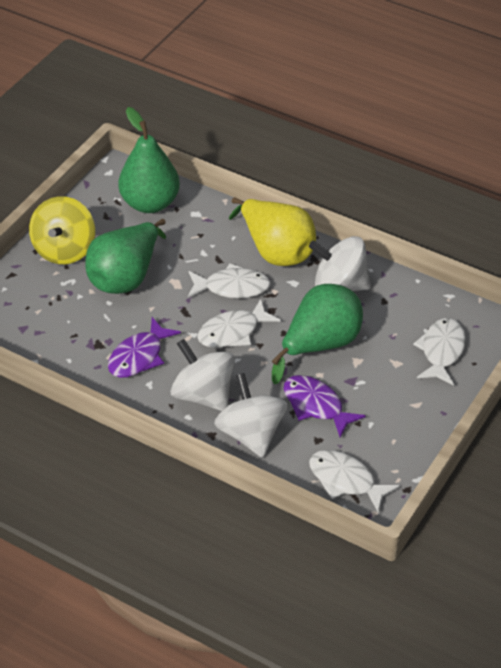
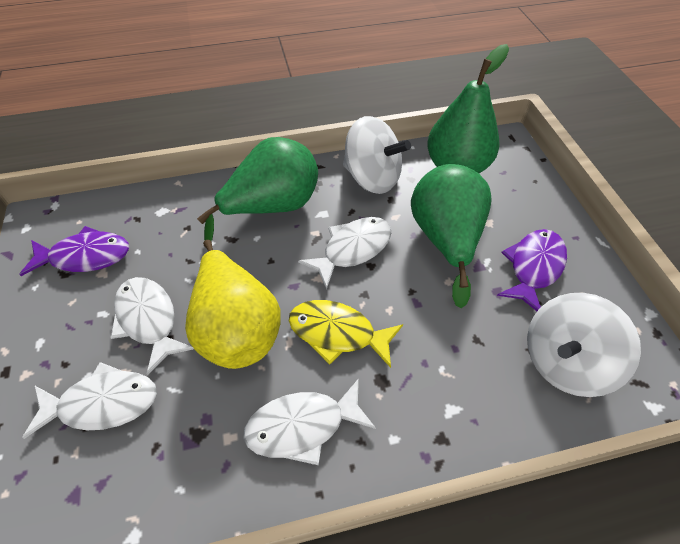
white spinning top: [170,339,234,411] [214,373,288,458] [309,236,371,291] = 3 -> [343,116,411,194] [527,293,641,397] = 2
yellow fish: none = 0 -> [289,300,403,368] = 1
yellow spinning top: [29,196,95,264] = 1 -> none = 0

